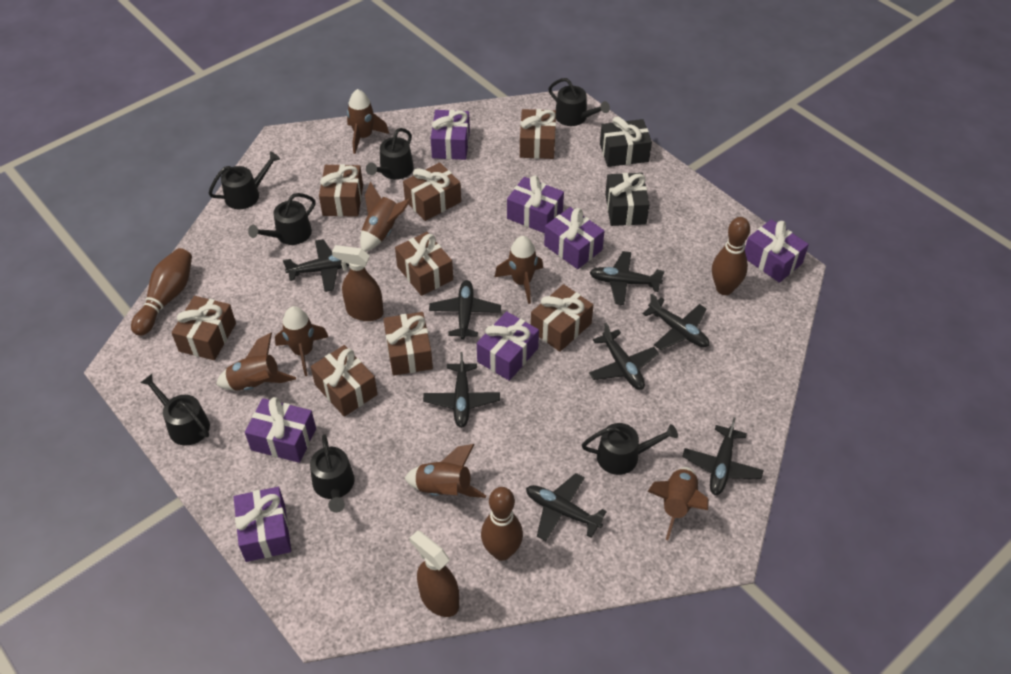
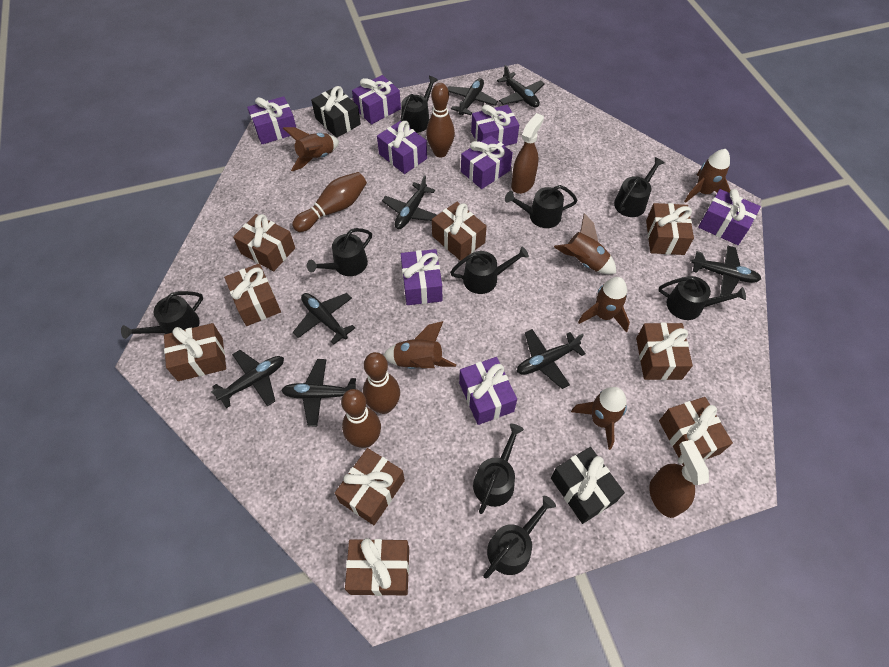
black watering can: [140,374,210,446] [208,151,280,209] [248,193,315,245] [310,434,355,513] [366,128,414,180] [548,78,610,126] [582,423,678,475] = 7 -> [121,291,203,339] [307,228,372,276] [400,76,438,133] [450,247,529,294] [473,423,524,514] [483,496,556,579] [505,185,578,228] [614,157,665,217] [659,276,746,320] = 9
brown bowling pin: [131,248,192,336] [481,487,523,561] [712,217,750,295] = 3 -> [292,172,367,232] [341,389,381,448] [363,352,400,414] [426,83,455,158] = 4
brown gift: [171,296,236,360] [311,345,377,417] [319,164,363,217] [383,312,433,376] [395,232,453,296] [403,163,461,221] [520,109,556,159] [531,284,593,352] = 8 -> [164,323,226,381] [224,263,281,326] [233,214,295,271] [335,448,405,525] [345,538,409,596] [432,202,487,261] [636,322,693,380] [646,203,694,255] [659,397,733,466] = 9
brown rocket: [216,333,296,391] [275,306,328,376] [347,89,389,154] [360,182,411,252] [405,444,486,498] [495,236,543,304] [648,467,709,540] = 7 -> [283,127,339,171] [383,321,456,369] [554,213,616,274] [571,387,627,450] [578,277,630,332] [684,149,730,203] = 6
purple gift: [234,487,291,562] [245,397,316,463] [431,110,470,160] [477,311,539,381] [507,175,564,233] [544,207,604,269] [745,219,809,283] = 7 -> [247,96,296,144] [352,75,401,125] [377,121,427,174] [401,249,442,305] [459,357,517,425] [461,135,513,189] [471,105,519,146] [698,189,761,245] = 8

